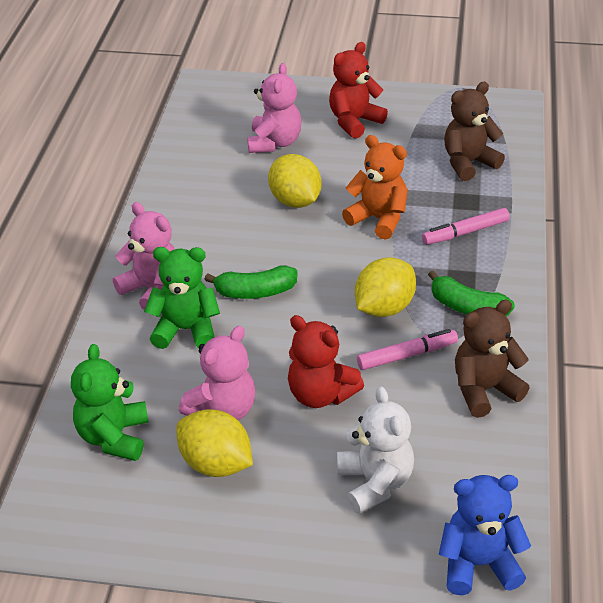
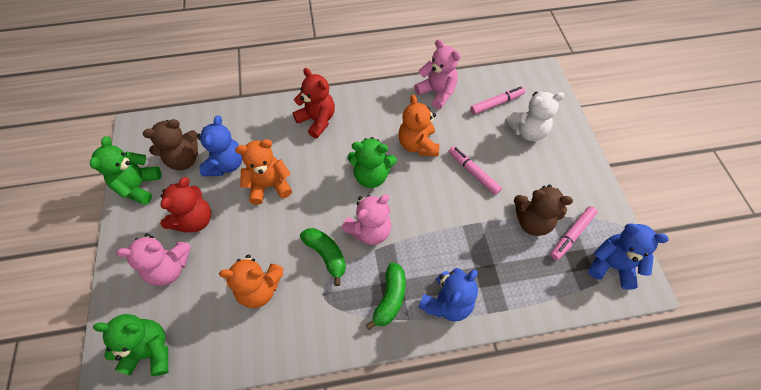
blue teddy bear: [439,475,531,595] = 1 -> [197,115,242,176] [418,268,478,322] [588,224,669,290] = 3
green teddy bear: [71,344,149,461] [144,247,220,349] = 2 -> [90,136,162,205] [93,314,168,376] [348,137,397,188] = 3
orange teddy bear: [342,135,408,240] = 1 -> [219,254,284,308] [235,139,292,205] [398,95,439,156] = 3
pink marker: [357,329,458,370] [422,208,510,245] = 2 -> [449,146,502,195] [470,87,525,115] [551,206,597,260] = 3
yellow lemon: [176,409,253,477] [268,154,322,208] [355,257,416,317] = 3 -> none = 0

